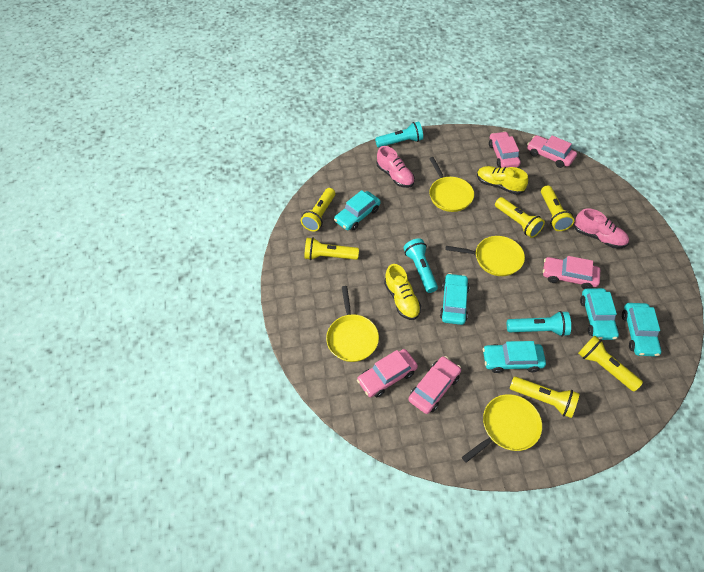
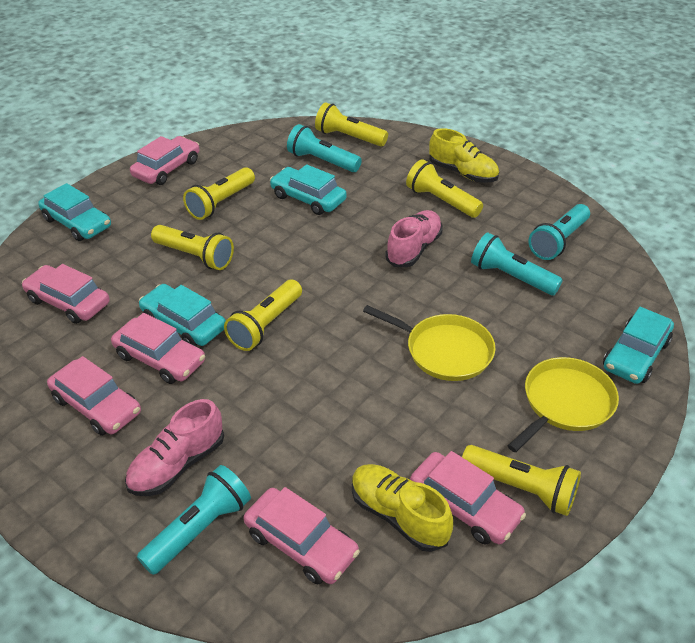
pink car: [357,349,418,397] [408,356,461,414] [489,131,521,168] [527,135,577,168] [543,256,600,289] = 5 -> [22,264,110,324] [47,356,141,436] [111,313,205,384] [130,136,200,185] [244,487,360,585] [410,451,526,545] = 6
turquoise car: [334,190,381,230] [440,273,469,325] [483,341,546,373] [580,288,619,340] [622,303,661,357] = 5 -> [38,183,111,241] [139,284,226,346] [270,164,347,215] [603,307,674,384] = 4
turquoise flashlight: [375,121,423,148] [403,239,438,293] [507,311,571,337] = 3 -> [137,465,251,575] [287,124,362,172] [471,233,563,295] [528,204,590,260] = 4
yellow pan: [326,286,379,362] [429,157,474,212] [445,236,525,276] [462,394,542,463] = 4 -> [363,305,495,381] [508,357,619,453] = 2

